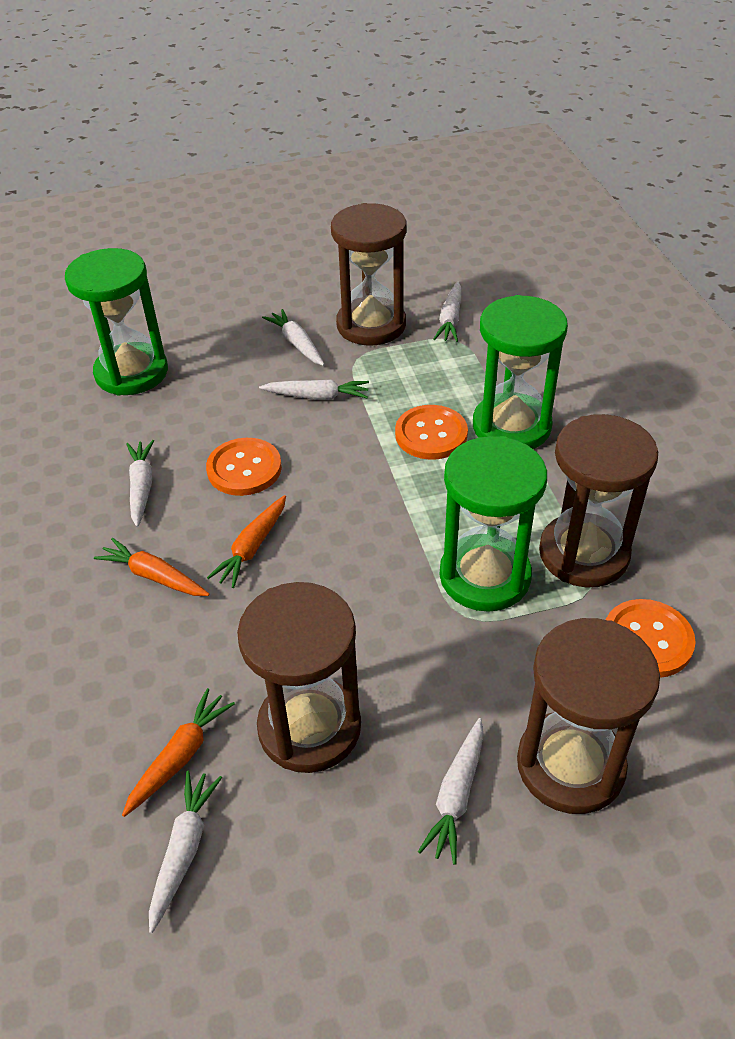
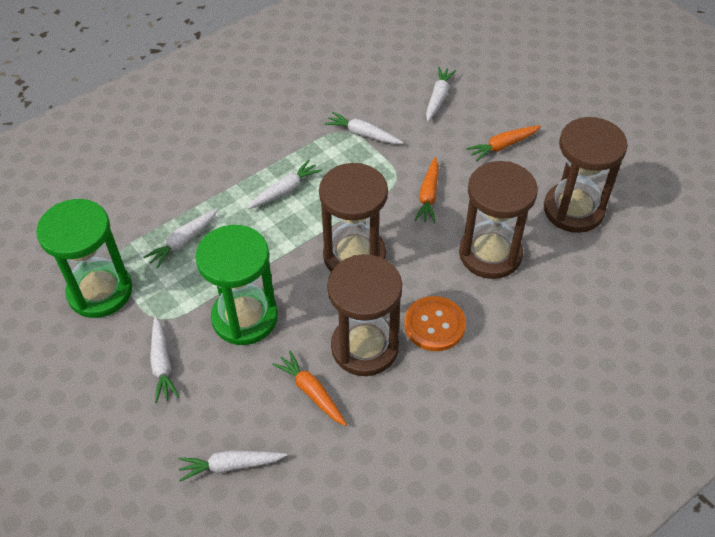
green hourglass: [65,248,168,395] [440,436,547,612] [473,295,568,449] = 3 -> [36,199,132,318] [195,225,278,345] = 2
orange button: [206,438,282,496] [395,405,468,460] [606,599,696,678] = 3 -> [404,296,466,351] = 1

